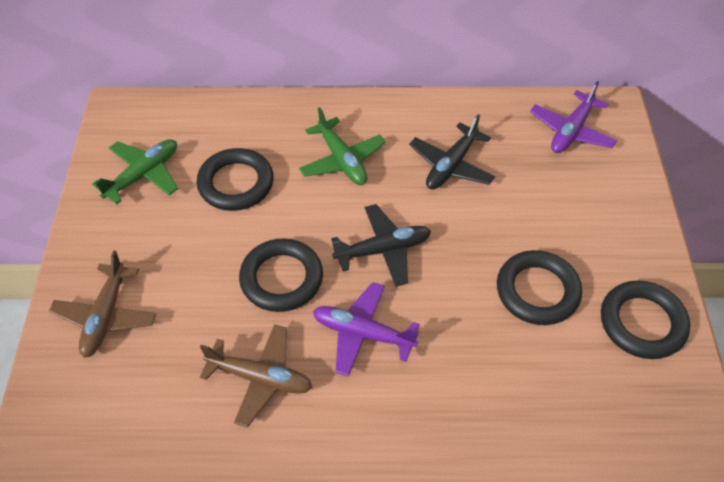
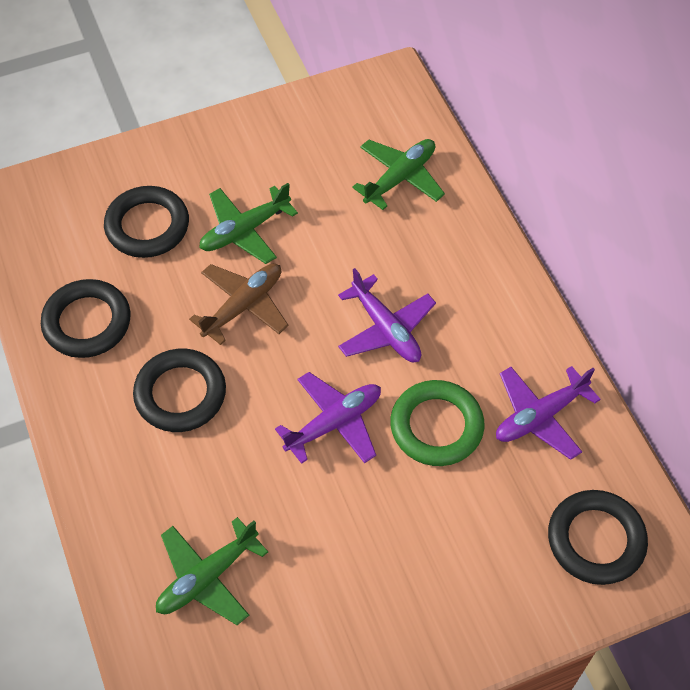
black plane: [331,204,431,286] [409,114,495,189] = 2 -> none = 0
brown plane: [49,250,156,358] [200,324,312,428] = 2 -> [189,263,288,345] = 1
green plane: [92,139,178,204] [299,107,386,185] = 2 -> [156,517,268,625] [199,183,298,264] [352,139,445,210] = 3
green ring: none = 0 -> [390,380,485,466] = 1
purple plane: [313,282,420,377] [530,81,617,153] = 2 -> [275,372,381,464] [338,268,436,362] [496,366,601,460] = 3

